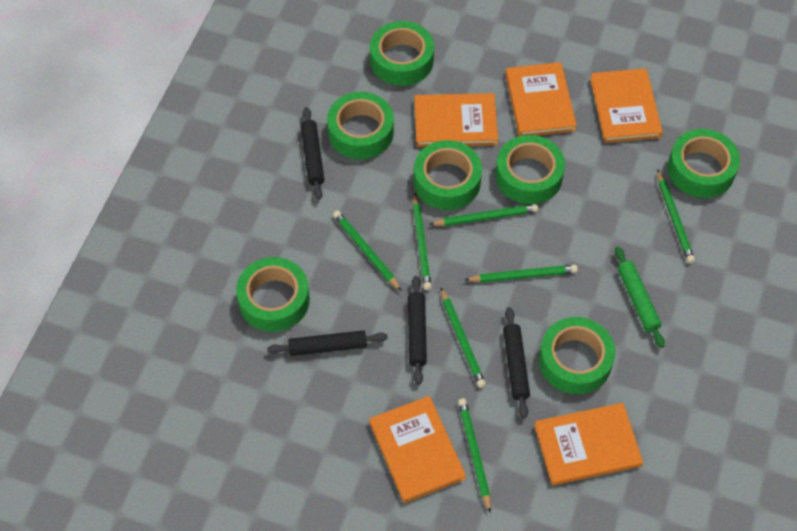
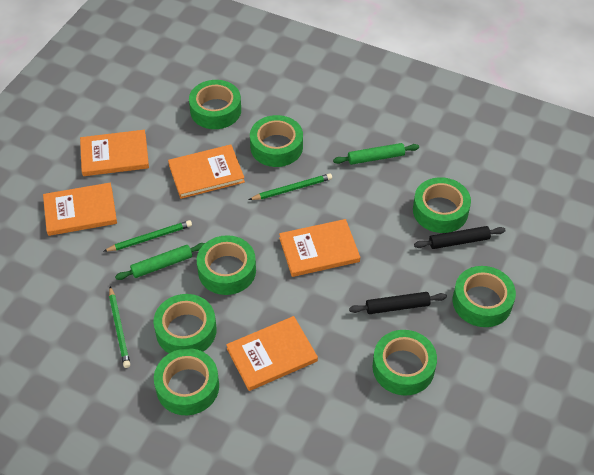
black rolling pin: [267,330,388,356] [301,107,324,200] [408,276,427,385] [503,307,530,419] = 4 -> [349,292,447,314] [414,226,506,249] = 2
green pencil: [333,211,402,291] [413,193,432,290] [429,204,538,226] [441,288,486,388] [458,398,491,513] [465,265,578,283] [657,170,695,263] = 7 -> [103,220,192,252] [109,286,130,368] [249,173,332,200] = 3
green rolling pin: [615,247,665,348] = 1 -> [115,243,205,280] [333,143,419,165] = 2
green tape: [236,257,310,332] [327,92,394,159] [370,21,434,86] [414,140,482,210] [496,135,565,204] [539,317,615,394] [668,129,740,198] = 7 -> [154,294,216,353] [154,348,219,415] [189,80,241,129] [197,235,256,295] [250,115,303,167] [372,330,437,396] [413,177,471,233] [453,266,516,327] = 8

